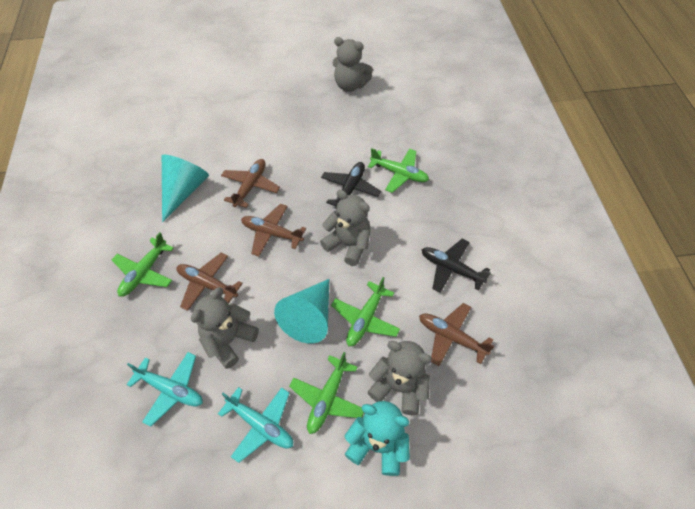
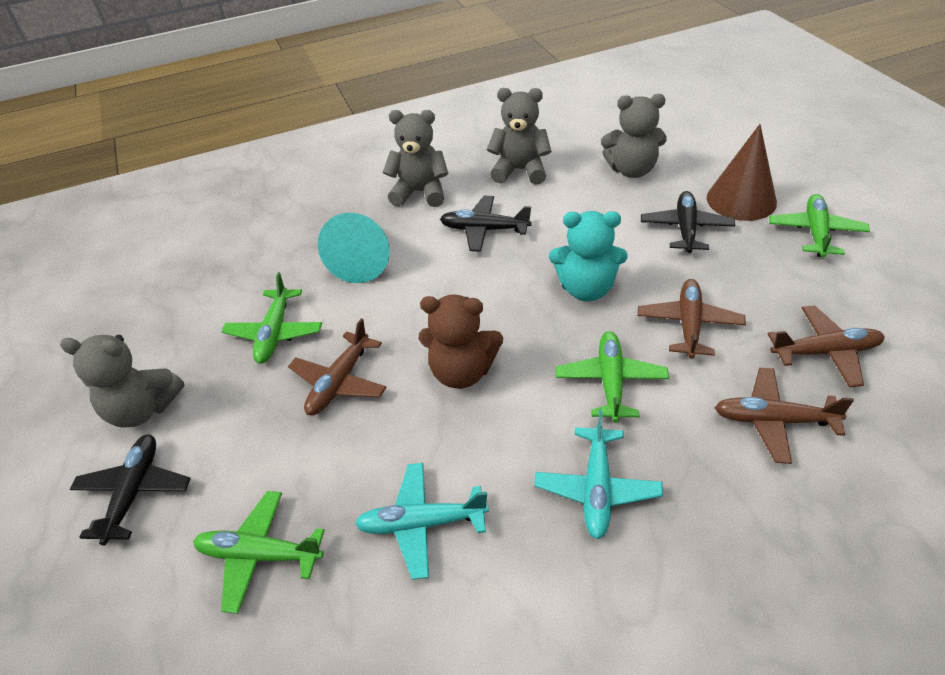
black plane: [321,162,381,209] [422,239,491,293] = 2 -> [70,434,191,545] [440,196,532,252] [641,191,735,253] = 3
brown cone: none = 0 -> [707,124,777,221] = 1
brown teddy bear: none = 0 -> [419,294,503,389] = 1
turquoise cone: [162,155,209,223] [274,279,329,344] = 2 -> [318,213,390,283] = 1

